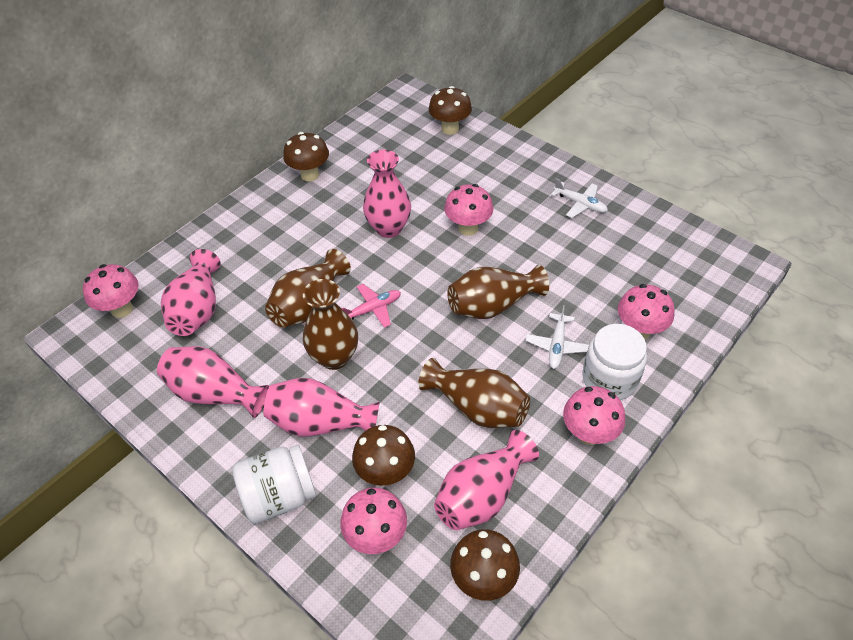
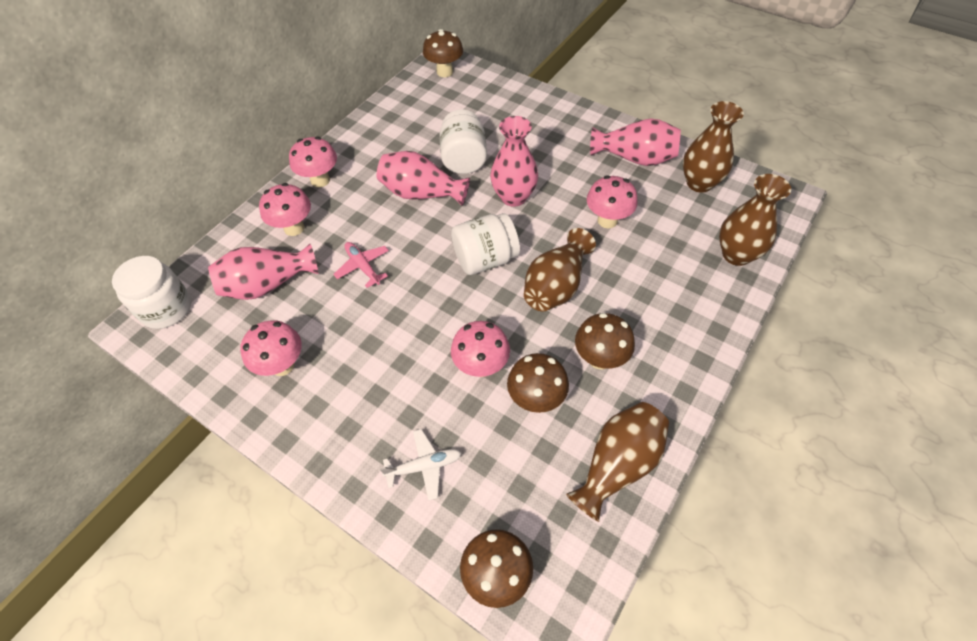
pink vase: [157,346,269,418] [161,249,220,336] [263,378,380,437] [363,150,411,238] [434,430,539,530] = 5 -> [208,244,318,300] [377,151,470,206] [490,116,538,207] [590,118,681,166] = 4
white jar: [232,445,316,524] [582,324,647,400] = 2 -> [112,256,191,329] [440,109,487,174] [451,213,520,275] = 3
white plane: [525,305,589,369] [551,178,608,218] = 2 -> [380,429,461,500] = 1

